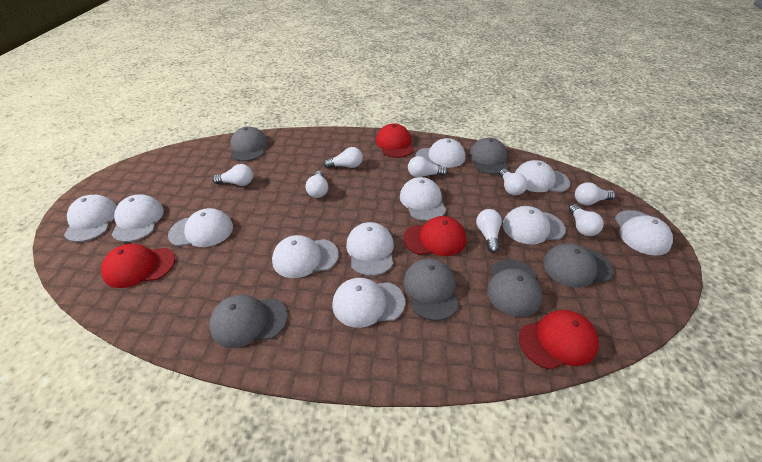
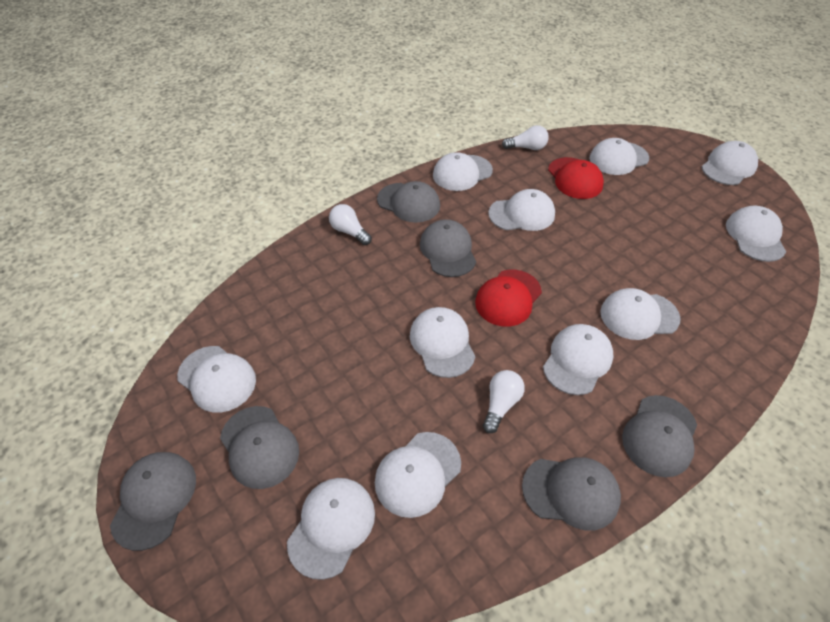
red cap: [101,244,175,288] [376,123,414,158] [403,216,466,256] [519,310,599,370] = 4 -> [475,270,542,327] [548,157,604,199] = 2
white light bulb: [213,164,253,186] [306,171,328,198] [324,147,363,168] [408,156,448,177] [476,209,502,253] [499,169,528,195] [569,204,604,236] [575,182,615,205] = 8 -> [329,204,372,245] [483,370,525,433] [502,125,549,150] = 3

